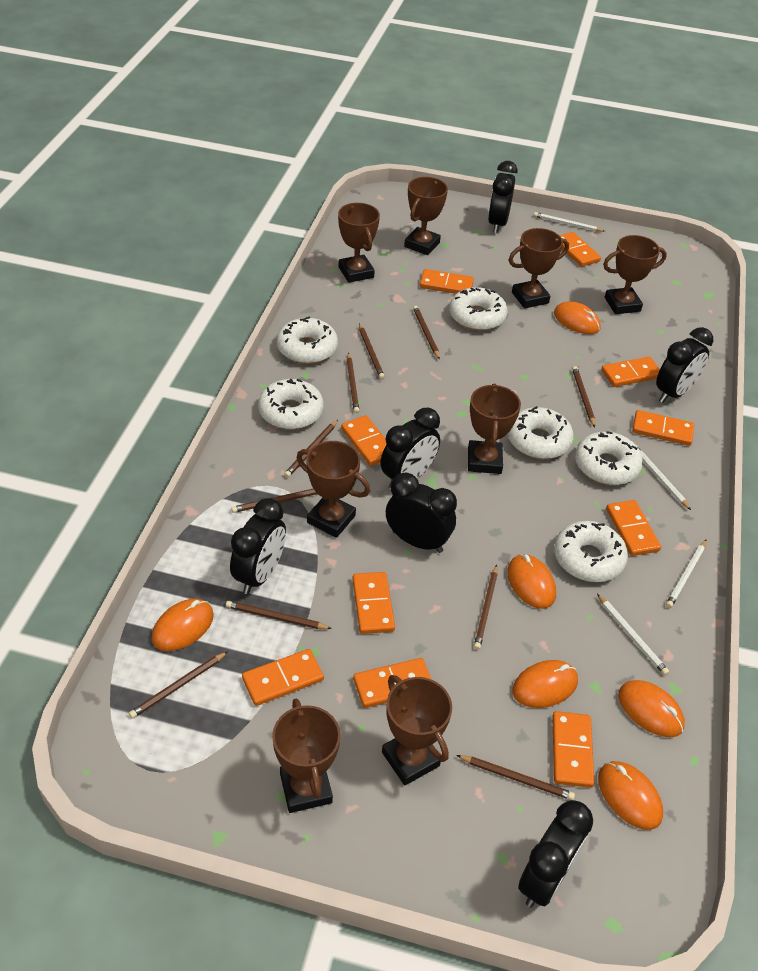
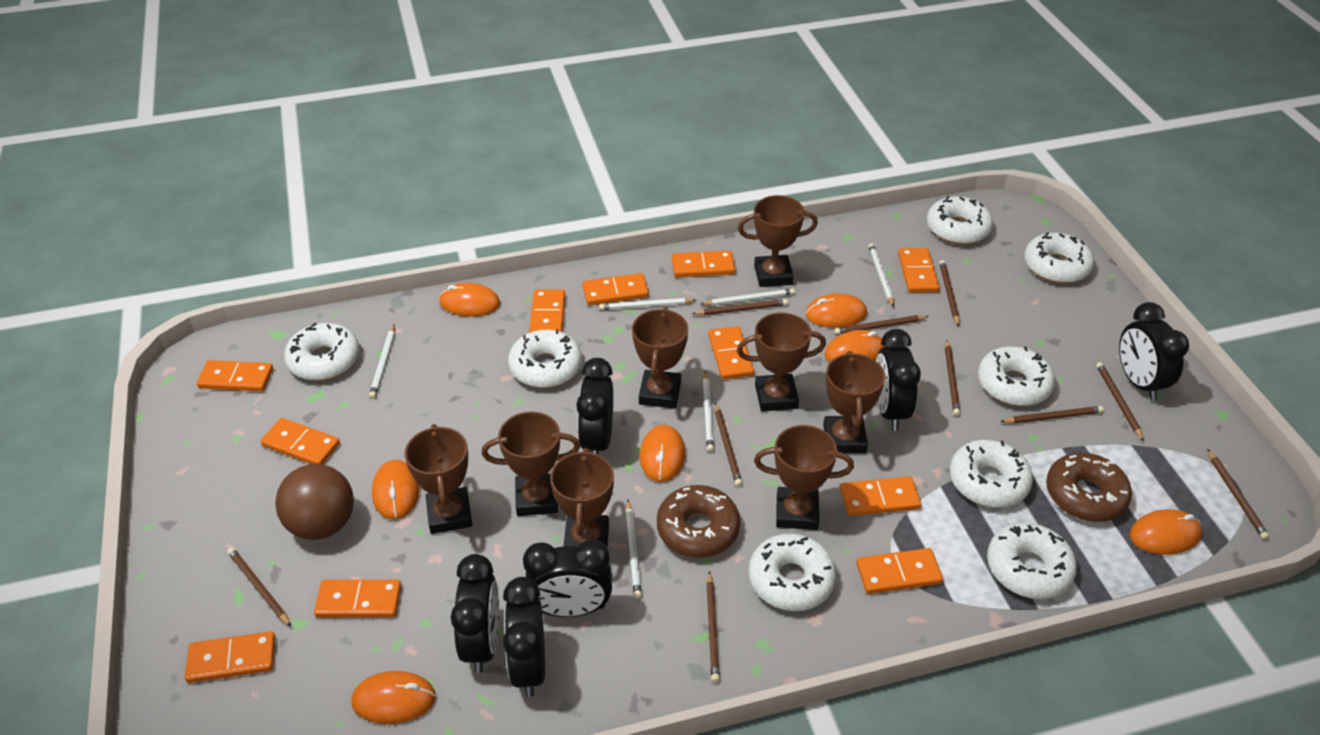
brown ball: none = 0 -> [275,464,354,540] = 1
brown donut: none = 0 -> [657,485,740,558] [1046,452,1132,522] = 2
orange domino: [242,649,324,706] [341,415,386,466] [353,572,395,634] [353,658,432,708] [420,269,474,294] [552,711,595,788] [559,232,601,267] [601,357,660,387] [606,500,661,556] [632,410,694,446] = 10 -> [185,631,275,683] [196,360,273,392] [261,418,340,465] [314,580,402,618] [529,289,565,333] [582,273,649,305] [672,250,735,278] [708,326,754,380] [840,476,921,516] [856,548,943,594] [898,248,940,293] = 11
orange mouse: [152,599,214,651] [507,554,556,609] [513,660,578,708] [554,301,601,334] [598,761,663,830] [618,680,685,737] = 6 -> [351,671,436,724] [372,460,420,519] [439,283,500,317] [640,425,685,482] [806,293,867,328] [824,330,886,362] [1130,509,1202,555] = 7
white donut: [258,379,324,430] [277,317,338,364] [449,287,508,331] [508,406,574,459] [554,521,628,582] [575,431,643,485] = 6 -> [284,323,359,381] [508,329,582,388] [749,533,836,611] [927,196,993,245] [950,440,1033,508] [978,346,1055,406] [987,523,1077,599] [1024,232,1094,283] = 8
white pencil: [534,212,605,232] [597,594,669,675] [636,445,691,510] [666,540,706,608] = 4 -> [369,325,395,399] [599,298,696,310] [625,500,642,599] [701,289,795,306] [703,371,714,452] [868,243,894,307] = 6

